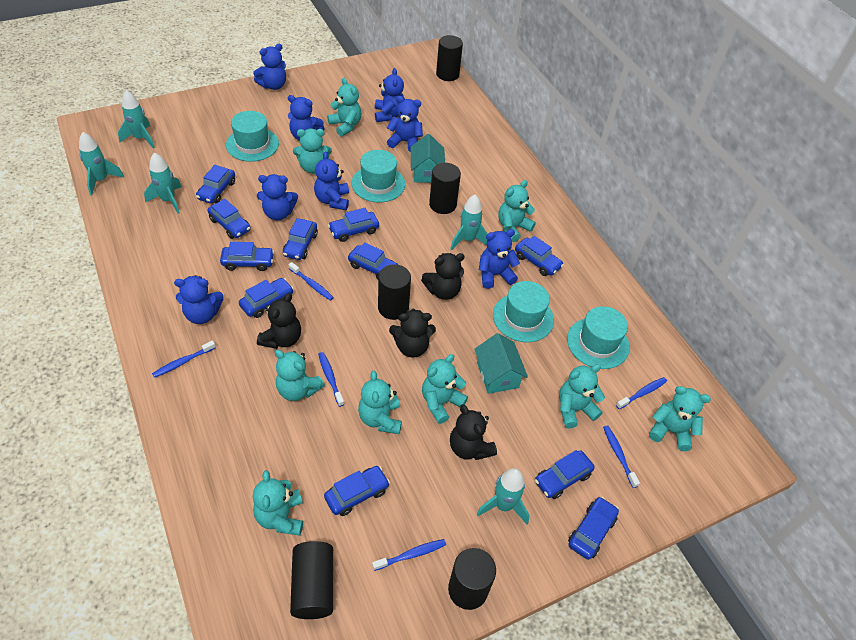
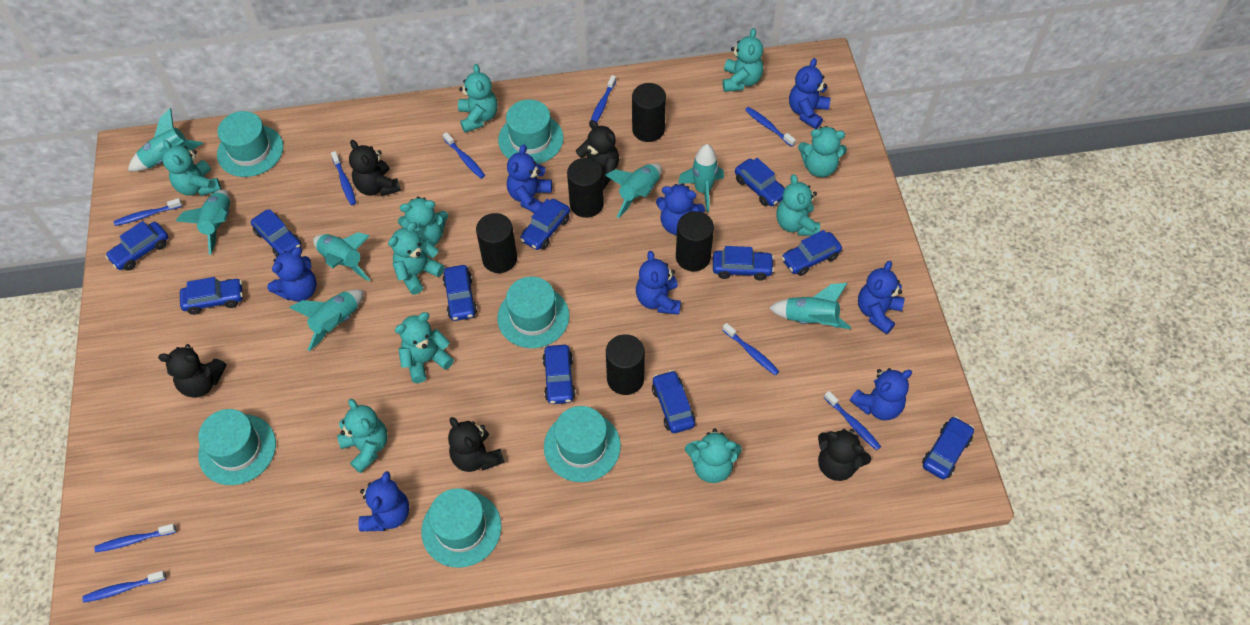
black teddy bear: [257,293,301,349] [389,309,436,358] [421,253,465,300] [450,404,497,460] = 4 -> [158,344,227,398] [349,140,401,196] [448,417,505,472] [576,120,619,190] [818,429,871,481] = 5
blue toothbrush: [152,340,216,378] [288,262,334,301] [318,352,344,407] [372,539,446,571] [603,425,640,488] [616,377,667,409] = 6 -> [82,571,166,603] [94,524,176,552] [114,198,182,226] [331,151,356,205] [443,132,485,179] [591,75,616,123] [723,323,779,375] [745,107,796,147] [824,391,881,450] = 9
turquoise hat: [226,111,279,162] [351,150,405,202] [493,281,554,342] [567,306,630,369] = 4 -> [198,409,276,485] [217,111,283,177] [421,488,501,568] [497,277,569,348] [498,99,564,164] [544,406,621,482] = 6
turquoise house: [411,134,445,183] [474,333,528,394] = 2 -> none = 0
turquoise rocket: [79,132,124,195] [118,90,155,149] [144,152,182,214] [450,195,487,250] [477,468,529,524] = 5 -> [128,108,203,171] [176,189,230,255] [289,289,364,351] [313,232,370,281] [605,164,662,218] [678,144,724,212] [769,283,851,329] = 7
turquoise teddy bear: [253,470,303,536] [275,350,325,401] [293,129,332,174] [327,78,362,137] [358,371,402,434] [422,354,468,424] [498,180,536,242] [559,364,605,428] [649,386,711,451] = 9 -> [162,140,221,196] [337,399,388,473] [388,222,445,295] [395,312,454,383] [398,197,448,246] [458,64,497,133] [685,429,742,483] [723,28,763,92] [776,174,820,236] [798,126,847,177] = 10

